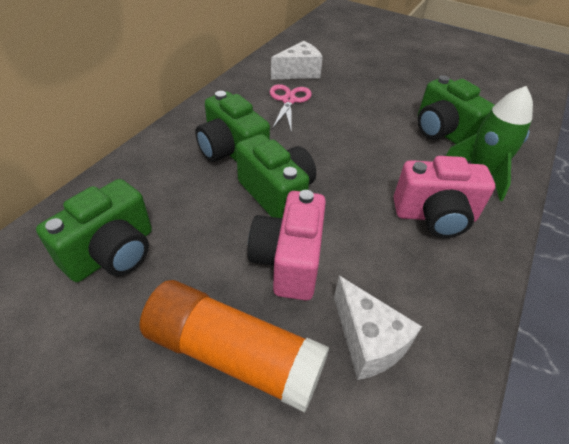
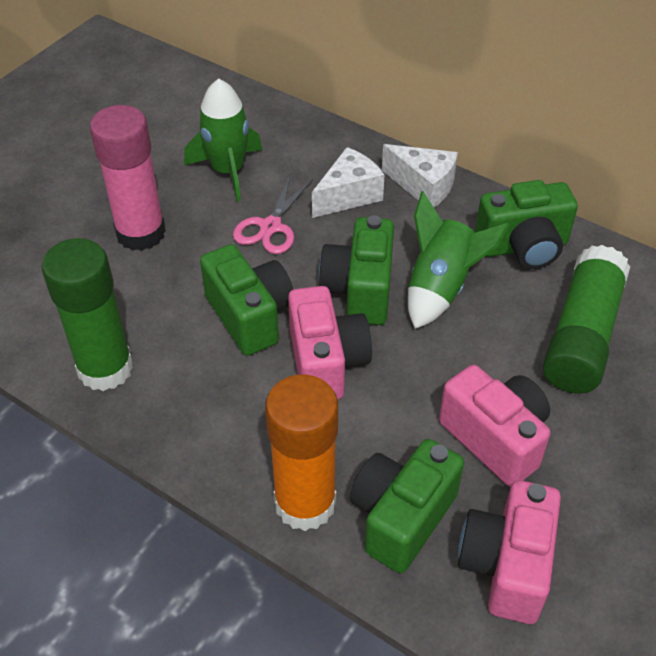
green glue stick: none = 0 -> [42,238,134,391] [543,245,630,394] = 2
green rocket: [446,86,533,201] = 1 -> [184,78,262,202] [408,191,509,329] = 2
pink camera: [247,190,326,301] [394,156,495,238] = 2 -> [288,286,372,399] [439,365,550,487] [458,480,561,624] = 3
pink glue stick: none = 0 -> [90,105,166,251] = 1

